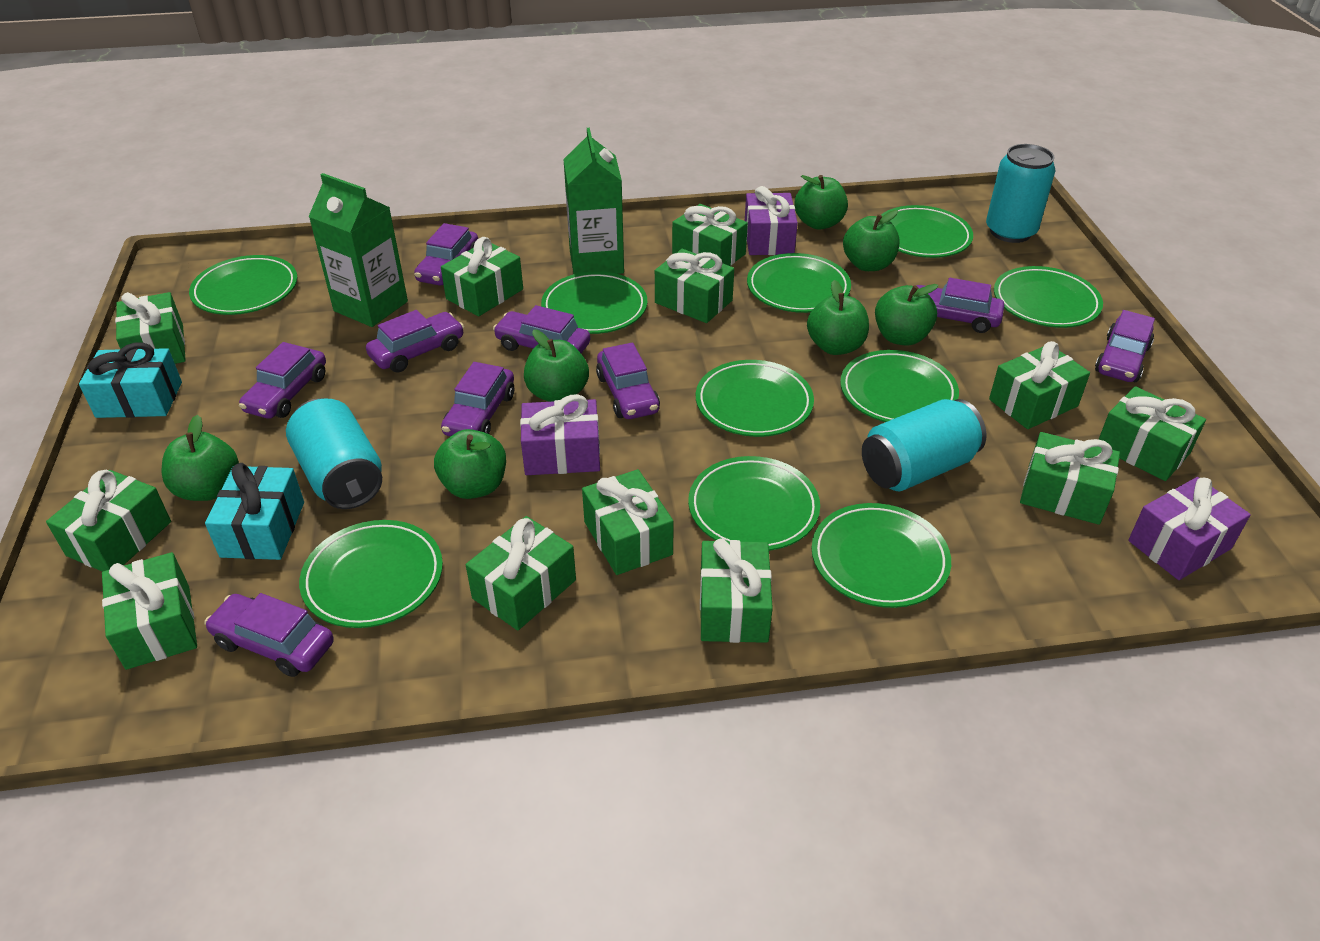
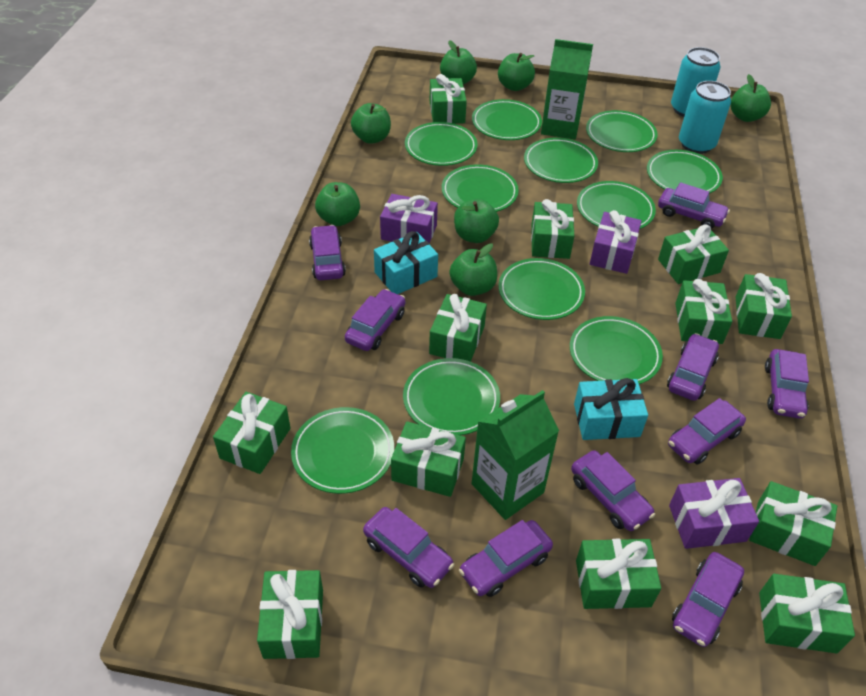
green plate: [189,255,297,315] [299,520,443,628] [541,271,647,334] [688,456,820,551] [696,360,814,437] [747,253,851,313] [812,503,951,608] [840,350,959,422] [881,205,973,258] [994,266,1103,328] = 10 -> [291,407,394,494] [403,358,500,435] [405,122,478,166] [442,164,519,212] [472,99,542,140] [498,258,585,320] [524,138,598,183] [570,316,663,384] [577,181,656,229] [586,110,658,152] [647,150,723,194] = 11
purple car: [204,593,334,677] [239,342,326,419] [366,310,464,373] [414,223,478,286] [441,362,514,436] [493,305,590,353] [596,343,660,419] [917,278,1004,333] [1095,310,1155,382] = 9 -> [309,225,346,280] [345,289,405,351] [363,507,454,588] [459,520,553,597] [571,450,655,531] [658,182,730,229] [667,333,719,401] [668,398,746,465] [672,552,744,647] [765,349,809,419] = 10
turquoise can: [286,398,382,509] [862,399,987,491] [986,144,1055,243] = 3 -> [671,47,720,117] [679,81,731,154] = 2

